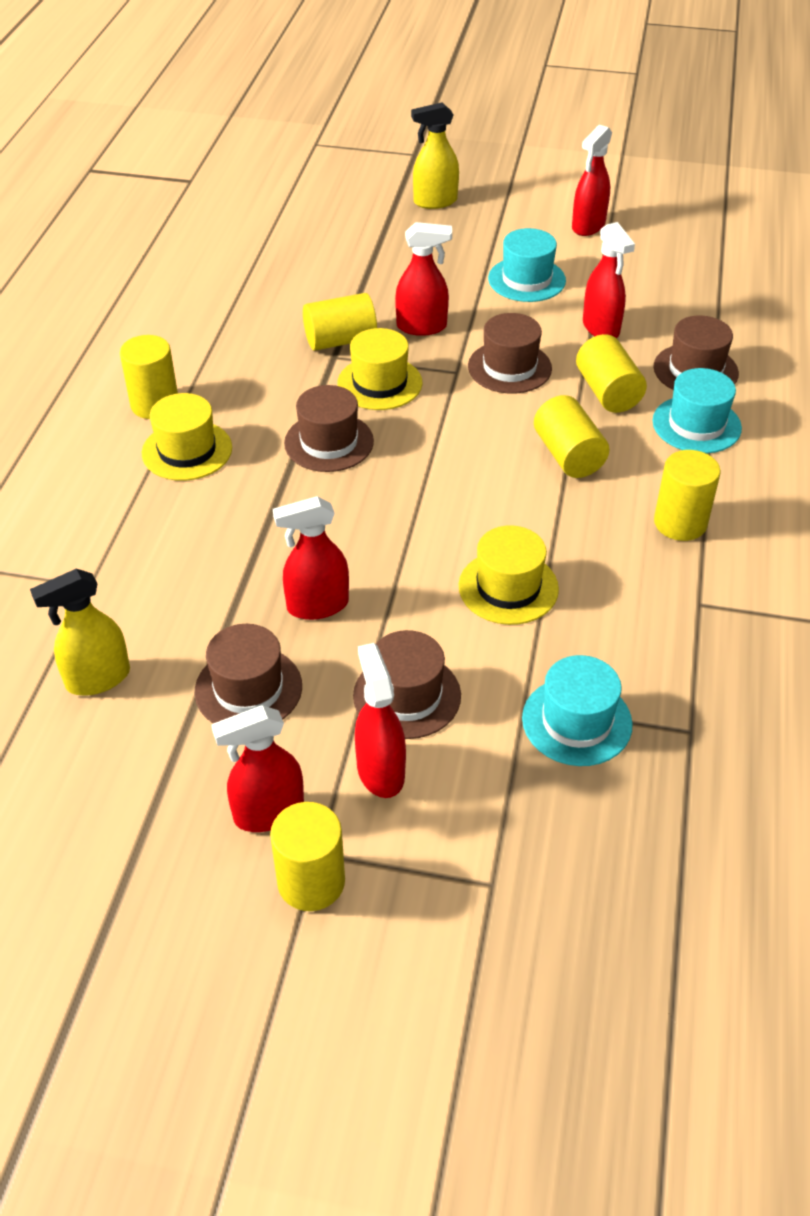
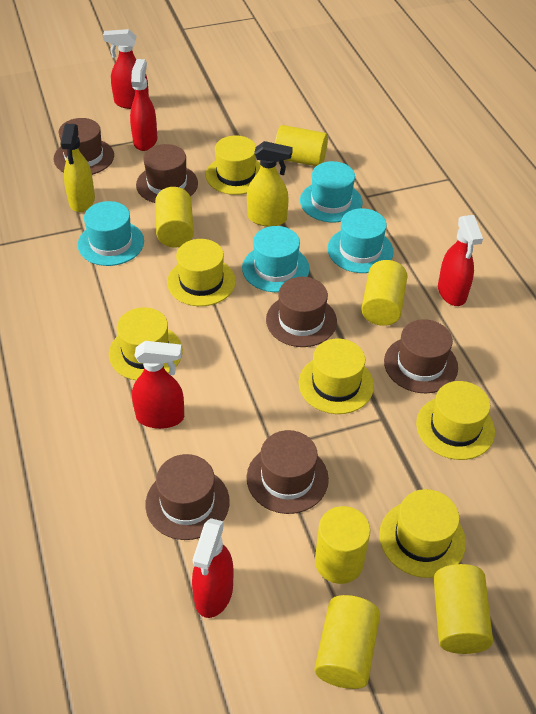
brown hat: [195,624,302,724] [284,385,374,472] [353,630,461,739] [468,313,552,394] [654,316,739,390] = 5 -> [54,118,114,175] [136,144,198,203] [145,454,230,540] [247,430,329,514] [266,277,337,347] [384,319,458,393] = 6
red spray bottle: [211,705,304,832] [273,496,349,620] [355,643,406,798] [395,222,452,336] [572,125,612,236] [583,222,635,338] = 6 -> [103,29,149,109] [130,59,157,151] [132,341,184,429] [192,518,234,618] [438,215,483,306] = 5
turquoise hat: [488,228,566,302] [522,655,633,766] [652,368,742,453] = 3 -> [78,201,144,266] [242,226,310,292] [300,161,363,222] [328,208,394,273] = 4
yellow hat: [142,393,232,481] [337,328,422,410] [459,525,559,625] = 3 -> [109,307,183,380] [167,239,236,306] [206,135,261,195] [299,339,374,414] [379,489,466,578] [416,381,495,460] = 6

